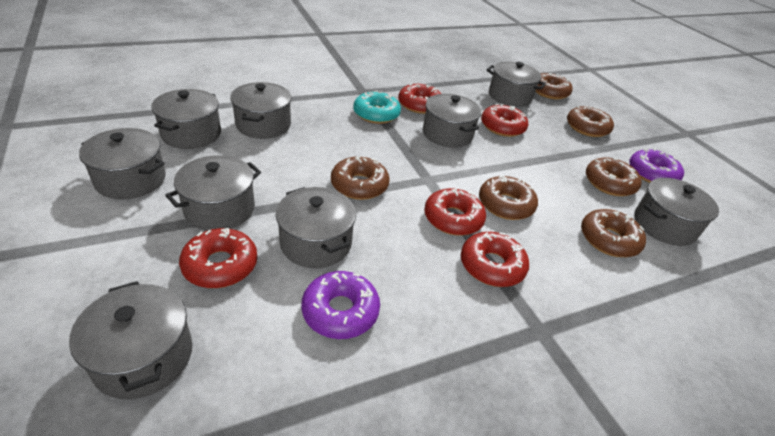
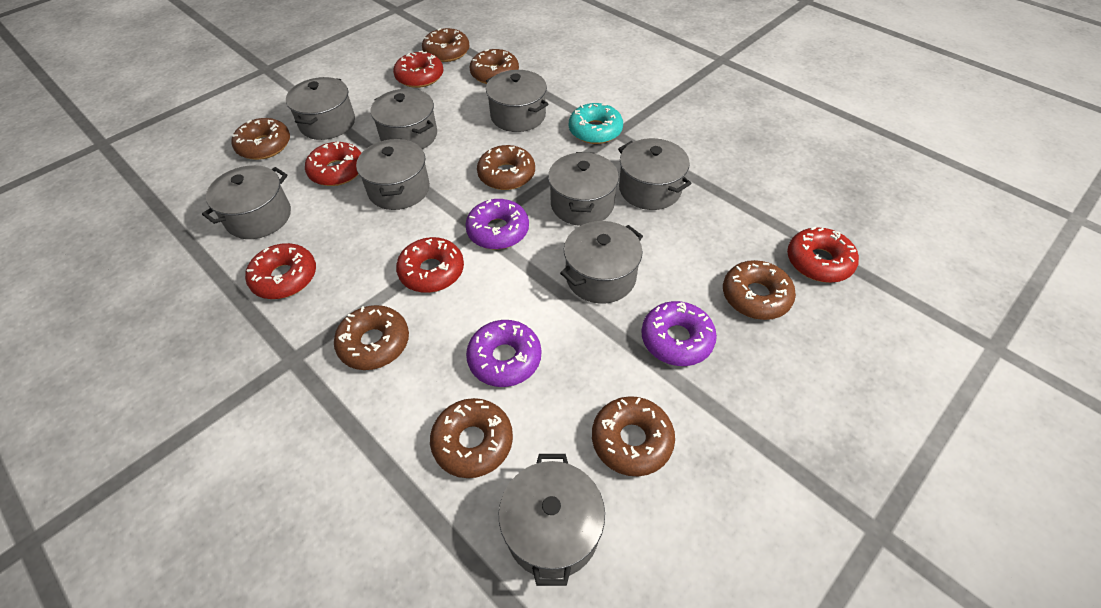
brown donut: [331,156,389,200] [479,175,538,220] [535,73,573,100] [567,106,614,137] [581,209,646,257] [586,158,642,196] = 6 -> [232,118,290,160] [334,305,409,370] [422,28,470,62] [430,398,513,478] [469,49,519,84] [477,145,535,190] [592,396,675,476] [723,260,796,320] = 8
purple donut: [301,271,380,339] [629,148,684,183] = 2 -> [465,199,529,249] [466,320,541,387] [641,301,717,366] = 3

